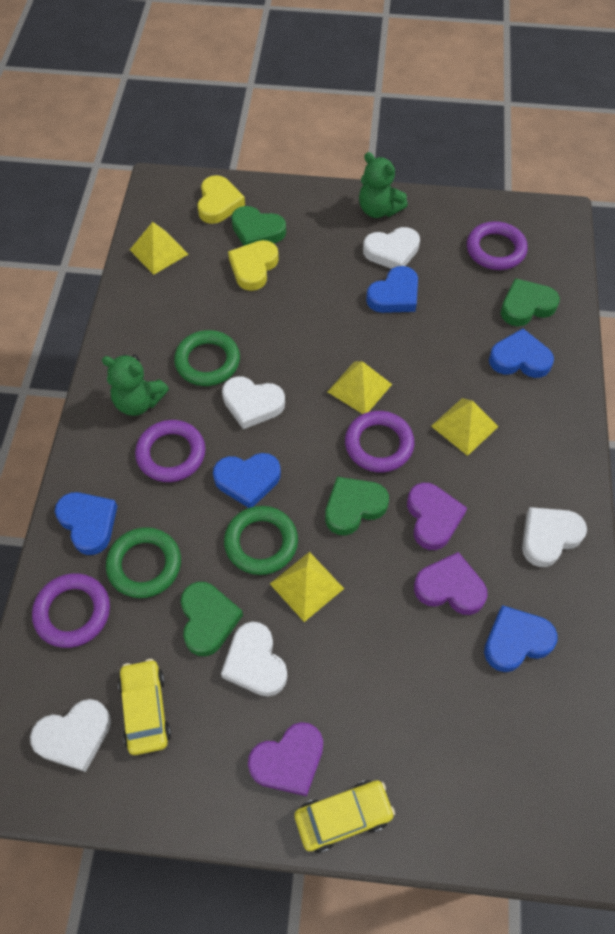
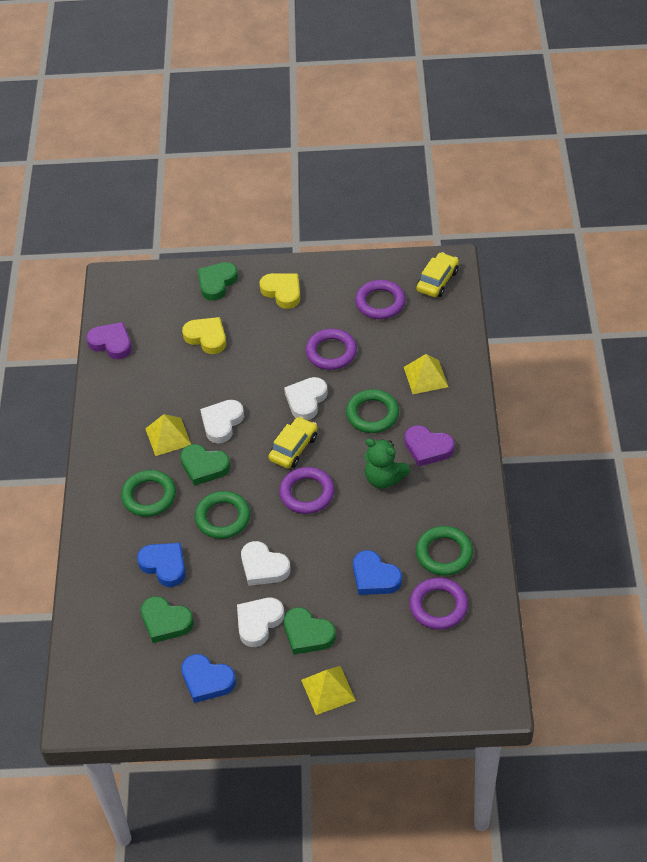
blue heart: [55,492,117,555] [213,453,281,508] [366,266,418,313] [484,605,558,672] [489,329,554,378] = 5 -> [137,543,186,587] [181,654,236,703] [353,550,402,595] = 3
green ring: [106,527,181,598] [174,330,240,386] [224,506,298,575] = 3 -> [121,470,176,517] [195,491,250,539] [346,389,399,433] [416,526,473,576] = 4
green teddy bear: [102,354,169,416] [359,152,408,218] = 2 -> [364,438,410,489] = 1
purple heart: [248,722,323,796] [407,483,467,550] [414,552,488,615] = 3 -> [86,322,132,359] [405,425,455,467] = 2
white heart: [30,699,111,772] [221,622,287,697] [222,376,285,429] [363,227,420,269] [522,507,587,567] = 5 -> [200,400,244,443] [237,598,284,647] [241,541,291,586] [284,377,328,420] = 4
yellow pyramid: [130,222,188,275] [270,552,344,622] [327,361,392,414] [431,398,499,456] = 4 -> [145,414,191,456] [301,666,356,715] [404,354,448,394] = 3

